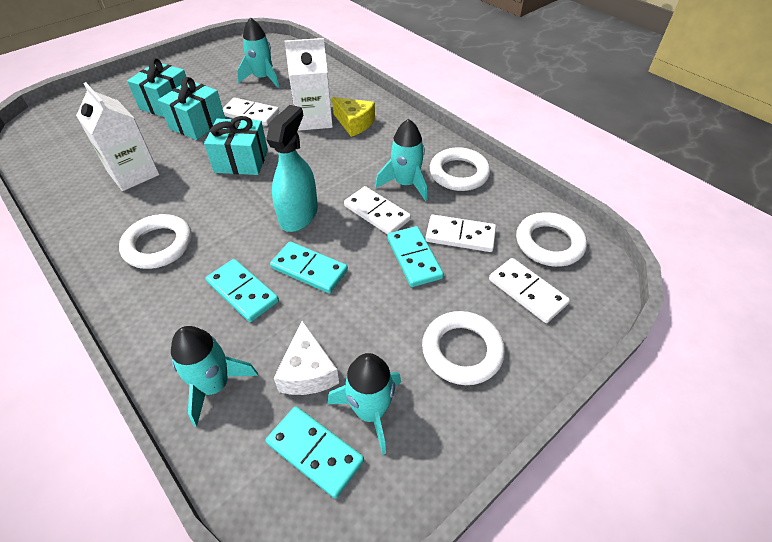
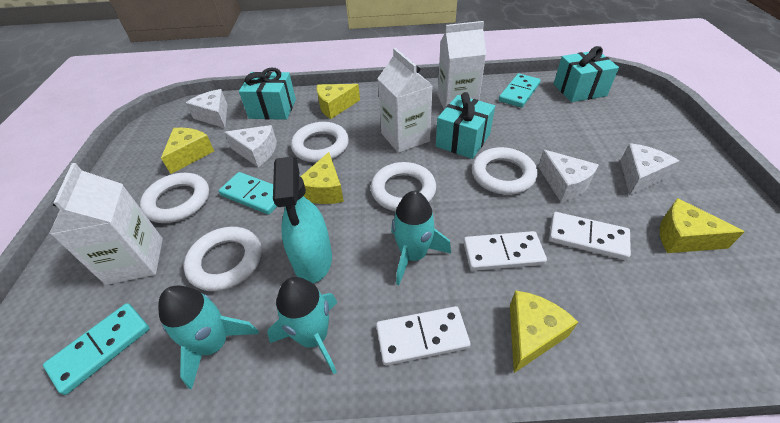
turquoise domino: [206,259,279,322] [266,406,364,498] [270,241,348,293] [387,226,444,287] = 4 -> [43,303,150,395] [219,172,277,215] [499,73,541,107] = 3
turquoise rocket: [171,326,258,427] [237,17,279,88] [328,353,401,455] [375,119,427,201] = 4 -> [158,285,259,389] [267,277,337,374] [391,191,451,285] = 3
white carton: [76,82,160,191] [285,38,333,131] = 2 -> [49,163,163,285] [377,48,433,153] [438,21,486,109] = 3
white cheese: [274,321,339,395] = 1 -> [186,89,228,128] [224,125,277,167] [538,150,598,202] [620,143,679,196] = 4
white domino: [223,98,279,126] [344,186,411,234] [425,215,496,252] [489,258,570,323] = 4 -> [376,306,471,366] [463,231,547,271] [549,212,631,260] = 3
white ring: [119,214,192,269] [422,311,505,385] [430,147,491,191] [516,212,587,267] = 4 -> [140,173,209,223] [184,227,262,291] [291,122,349,163] [371,162,436,211] [472,147,537,195] = 5
yellow cheese: [332,97,375,137] = 1 -> [161,128,214,174] [300,152,344,204] [316,84,360,119] [510,290,578,373] [660,198,745,253] = 5

